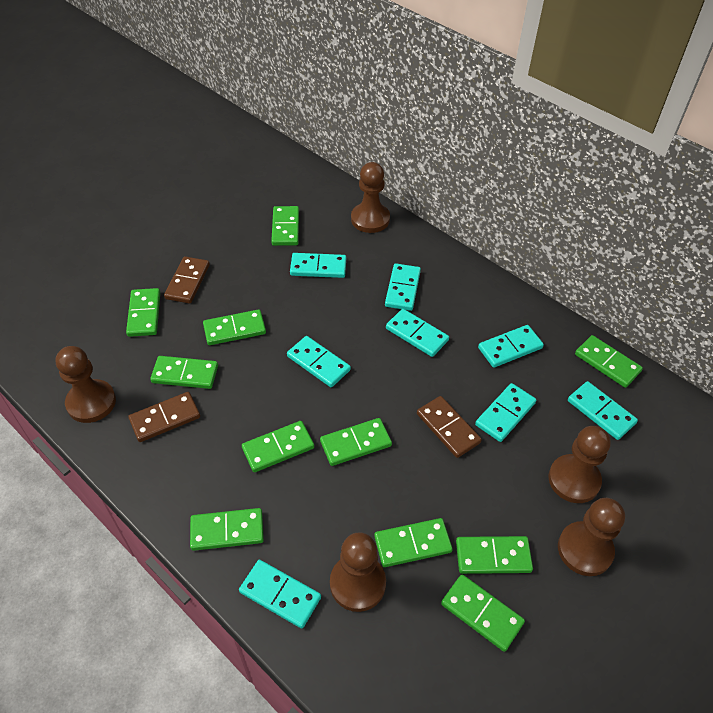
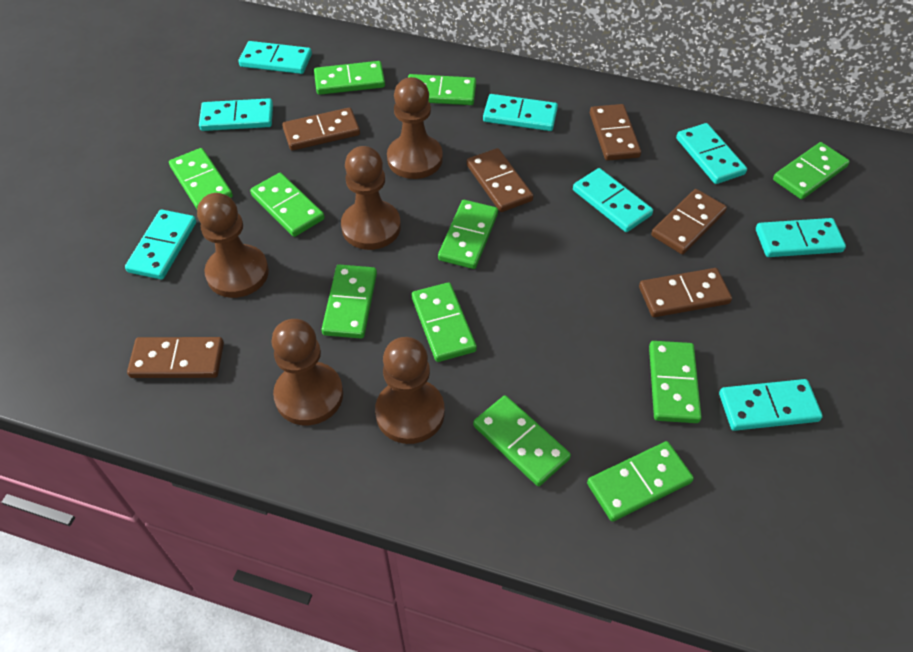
brown domino: [128,392,200,442] [164,256,210,303] [417,396,482,458] = 3 -> [127,337,224,378] [282,108,360,151] [467,148,533,212] [590,104,641,161] [639,268,732,317] [651,189,727,254] = 6

